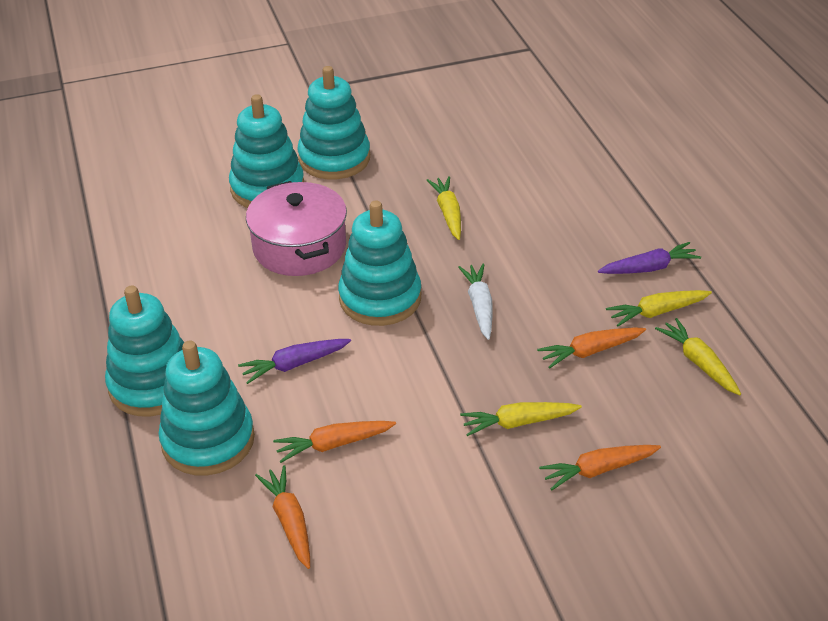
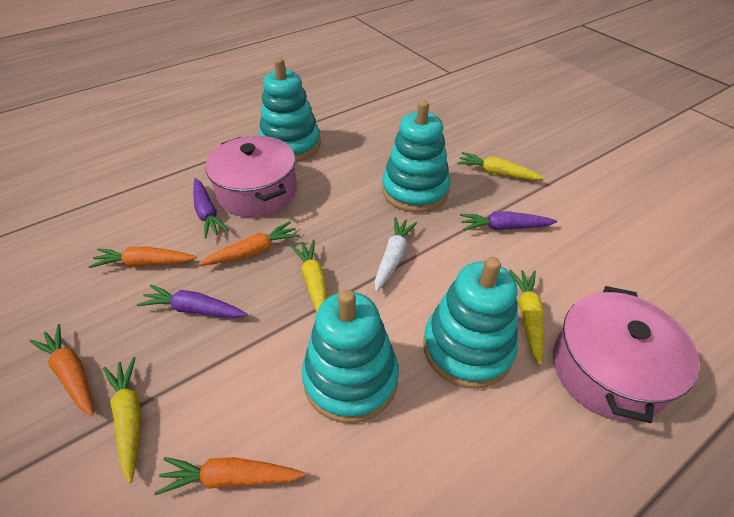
pink pot: [246,181,347,276] = 1 -> [205,136,297,217] [553,286,700,423] = 2
purple carrot: [238,339,351,384] [598,242,701,274] = 2 -> [137,284,248,318] [194,178,229,239] [460,211,557,231] = 3
turquoise stacking toy: [105,286,184,417] [158,341,255,475] [229,94,304,208] [298,66,370,179] [338,200,421,326] = 5 -> [259,58,321,162] [302,290,399,423] [382,100,450,213] [423,257,518,388] = 4

